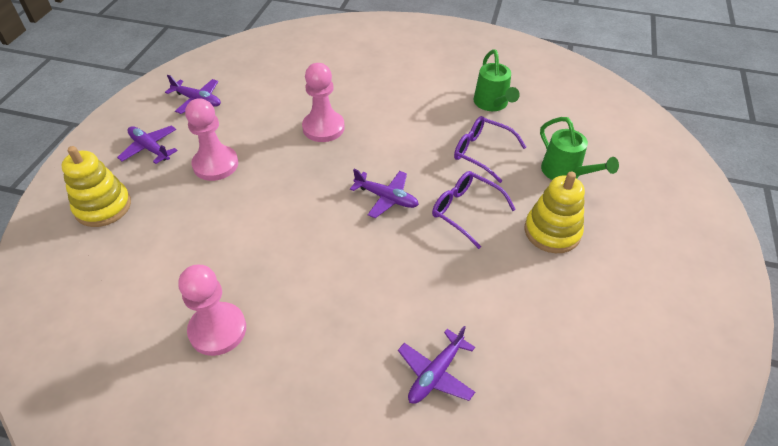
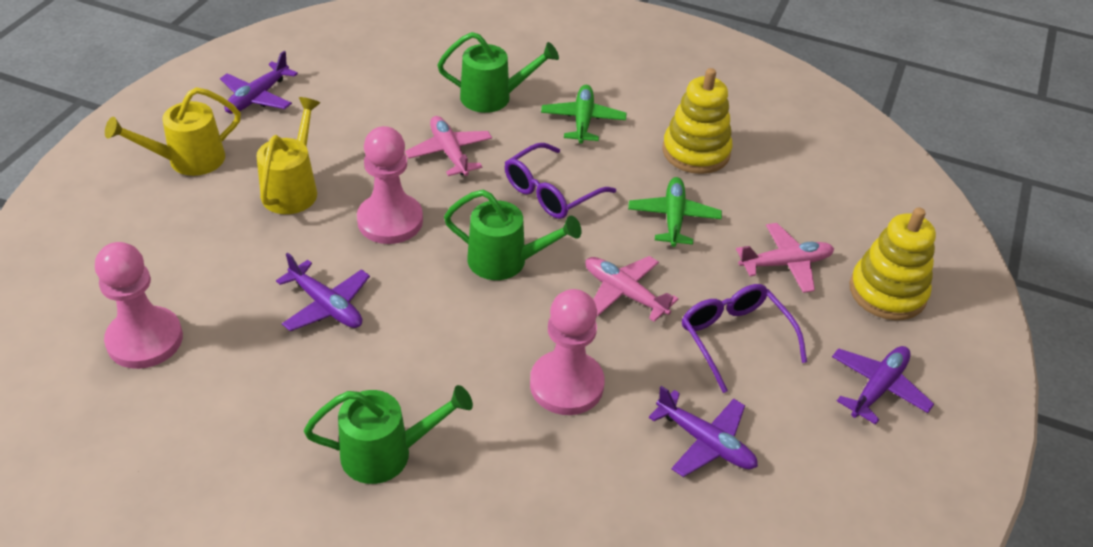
green plane: none = 0 -> [541,85,626,144] [628,177,722,247] = 2
green watering can: [474,50,520,111] [540,117,619,180] = 2 -> [304,385,473,484] [437,32,559,113] [444,190,581,280] = 3
pink plane: none = 0 -> [405,116,492,176] [585,256,679,322] [736,223,834,293] = 3
yellow watering can: none = 0 -> [105,87,241,176] [256,97,320,214] = 2

